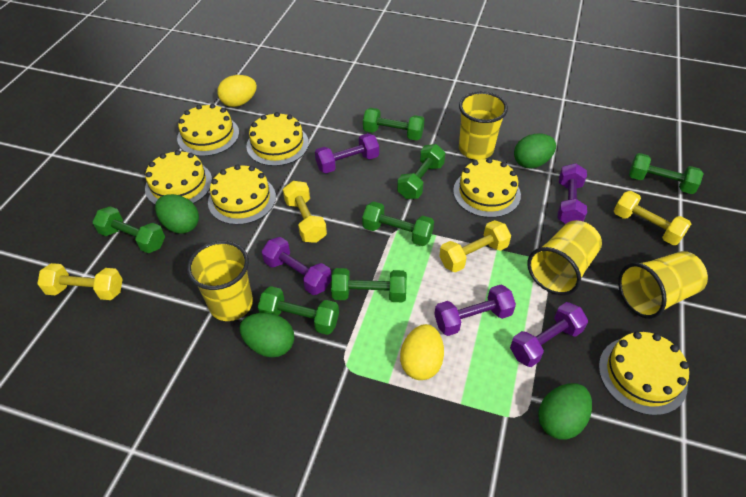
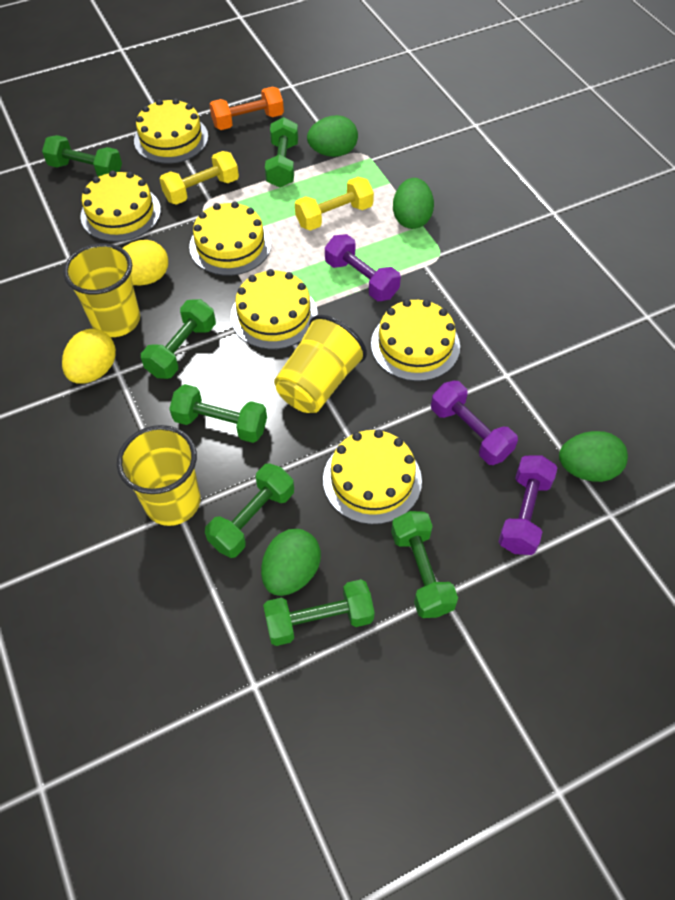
orange dumbbell: none = 0 -> [209,87,284,130] = 1
purple dumbbell: [261,237,331,295] [315,133,379,173] [434,285,516,336] [510,302,588,367] [558,163,587,224] = 5 -> [325,234,401,301] [431,381,518,465] [498,455,558,555] = 3
yellow cup: [187,241,253,321] [459,91,508,160] [527,220,602,295] [618,251,708,319] = 4 -> [63,243,140,337] [117,425,200,526] [274,315,367,413] = 3
yellow dumbbell: [38,263,123,300] [283,181,327,243] [439,220,511,272] [614,191,691,245] = 4 -> [159,151,239,205] [295,177,374,231] = 2

